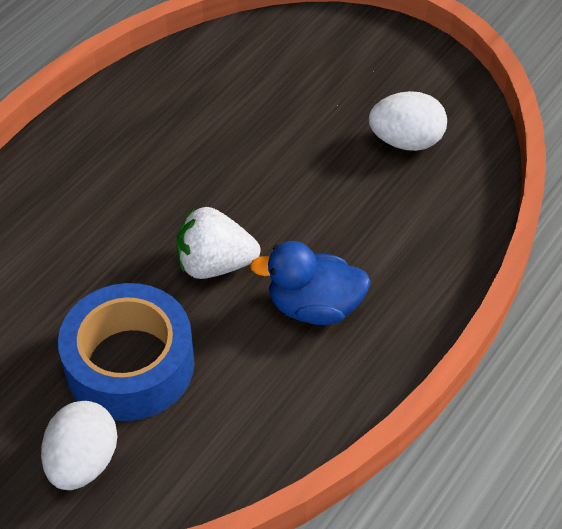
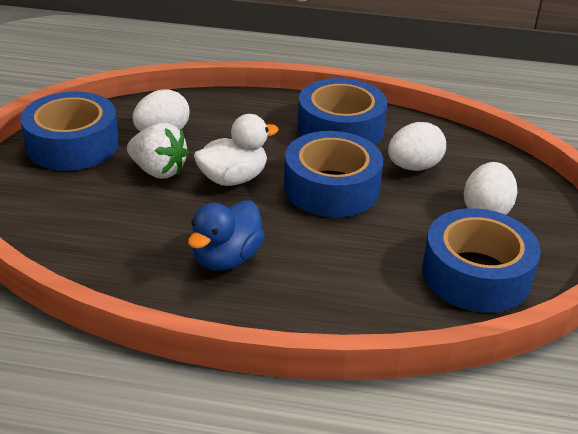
blue tape: [58,283,194,421] = 1 -> [20,91,119,171] [284,131,383,217] [297,78,387,145] [422,208,541,313] = 4
white duck: none = 0 -> [194,114,279,186] = 1
white egg: [41,401,117,490] [369,91,447,151] = 2 -> [132,89,190,132] [388,122,446,171] [464,162,517,215] = 3

